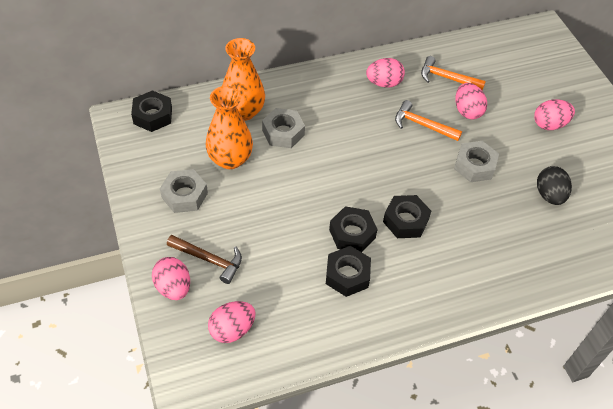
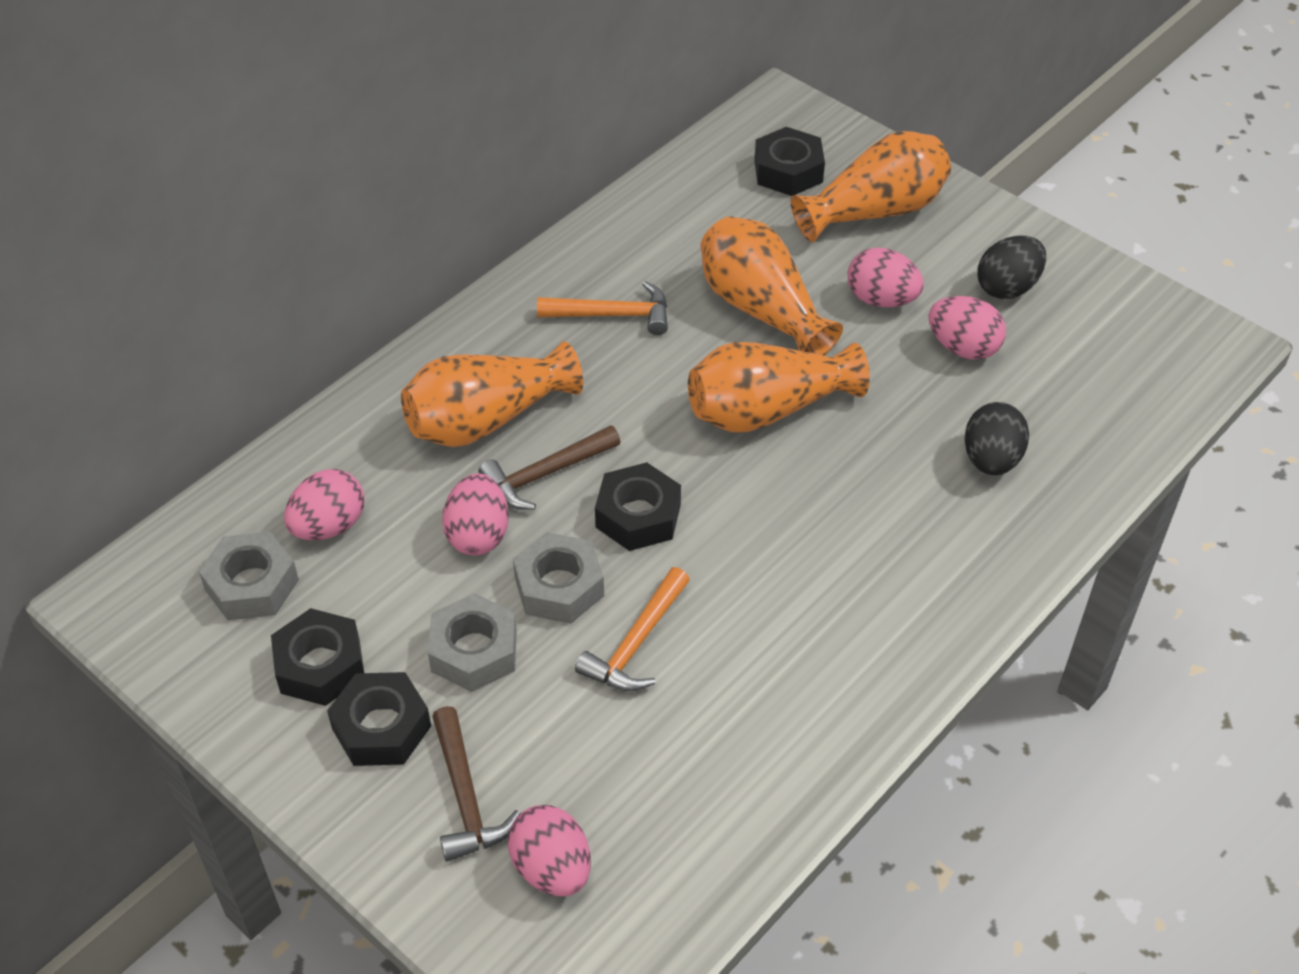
black egg: [537,166,572,205] = 1 -> [964,402,1029,475] [977,236,1046,299] = 2
brown hammer: [167,235,242,284] = 1 -> [432,706,521,862] [478,425,621,510] = 2
orange vase: [206,86,253,169] [222,38,265,121] = 2 -> [401,341,583,447] [688,342,870,433] [701,216,843,355] [791,131,951,242] = 4

